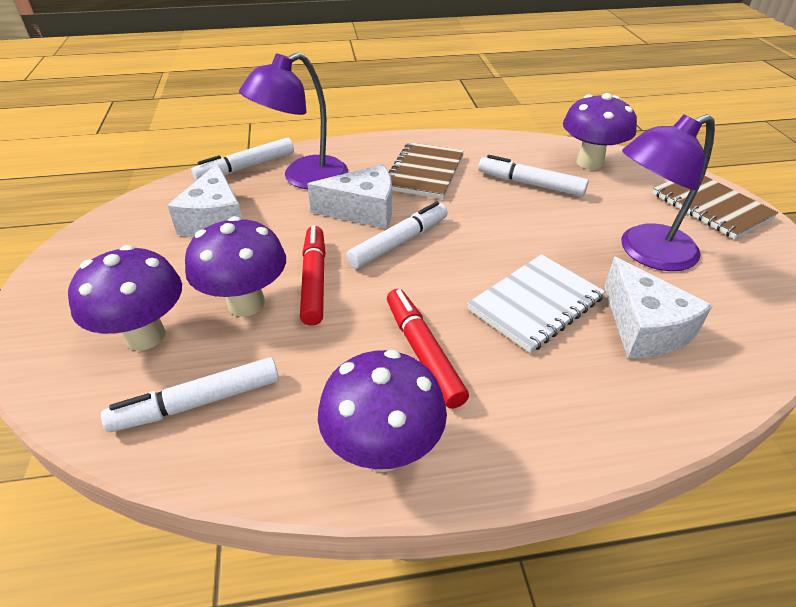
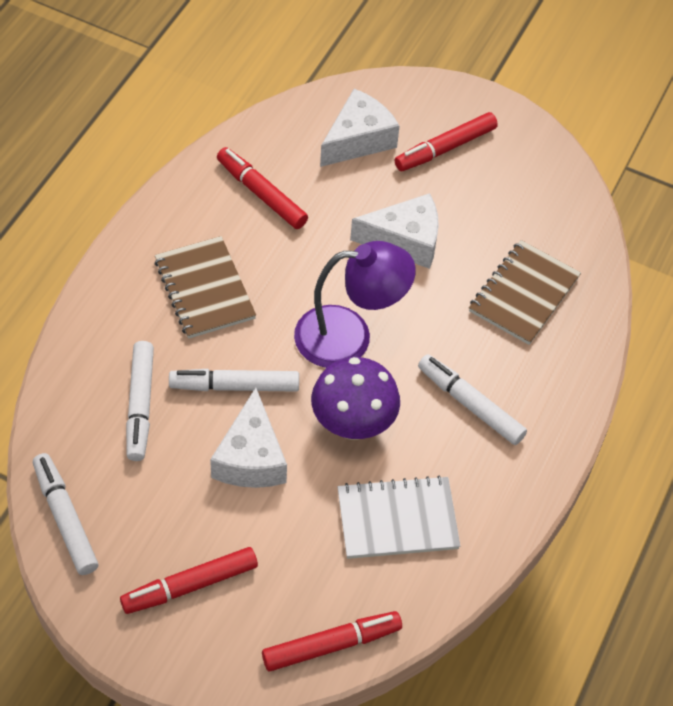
purple lamp: [239,52,348,189] [621,114,715,271] = 2 -> [294,241,416,368] = 1
purple mushroom: [68,245,182,351] [185,216,286,317] [318,350,447,472] [563,93,637,170] = 4 -> [311,357,400,440] = 1
red marker: [300,225,326,326] [387,289,469,409] = 2 -> [120,547,258,614] [217,147,308,229] [262,611,402,671] [395,112,498,171] = 4

